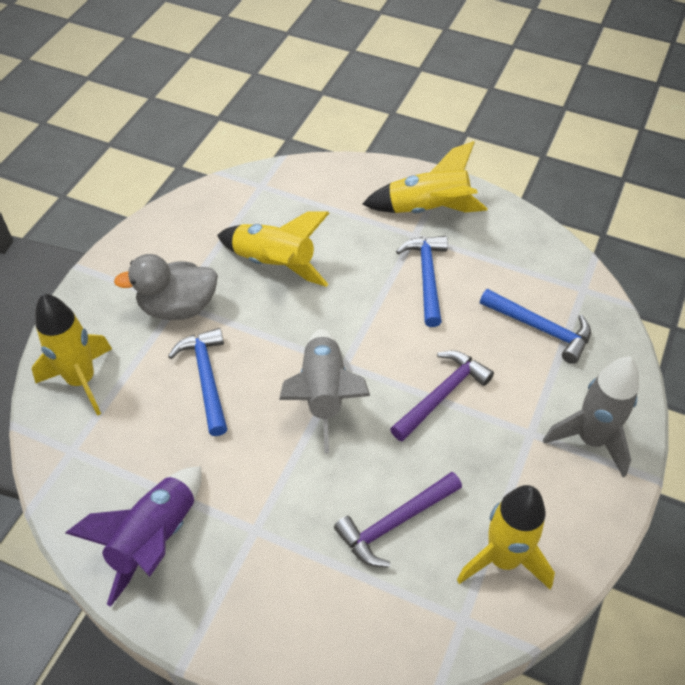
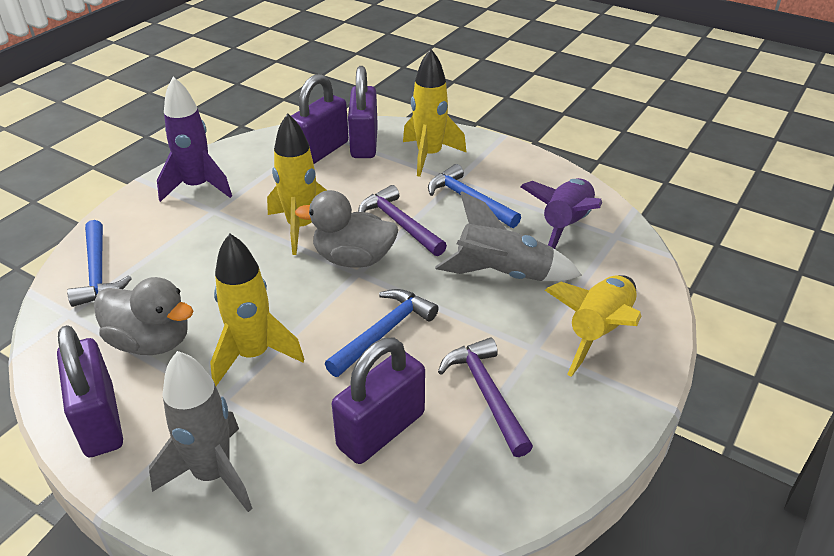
grey duck: [114,254,218,320] = 1 -> [94,277,193,355] [295,190,398,268] = 2
purple padlock: none = 0 -> [57,325,123,457] [291,74,349,164] [332,337,425,464] [348,66,378,158] = 4
purple rocket: [65,467,202,607] = 1 -> [157,77,232,202] [520,178,602,249] = 2

